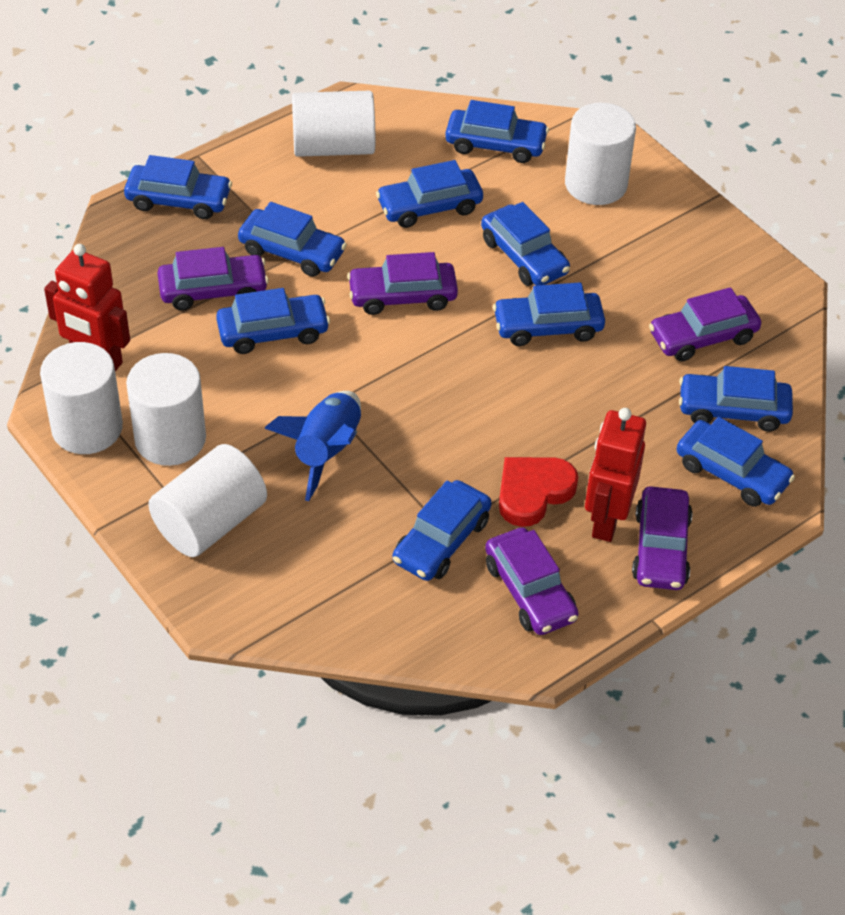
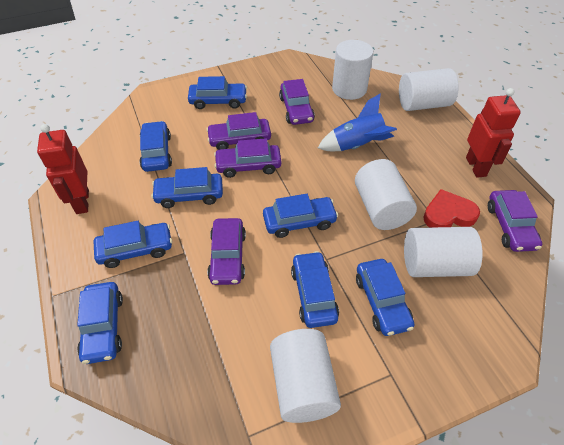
blue car: [124,155,232,219] [216,288,330,354] [238,202,347,277] [376,160,483,228] [392,480,492,581] [445,100,549,163] [481,202,570,286] [493,282,605,346] [677,417,795,507] [679,366,793,432] = 10 -> [77,282,123,364] [94,221,173,268] [139,121,172,172] [151,167,223,208] [188,76,247,109] [263,194,338,238] [291,251,339,328] [356,259,414,336] = 8

